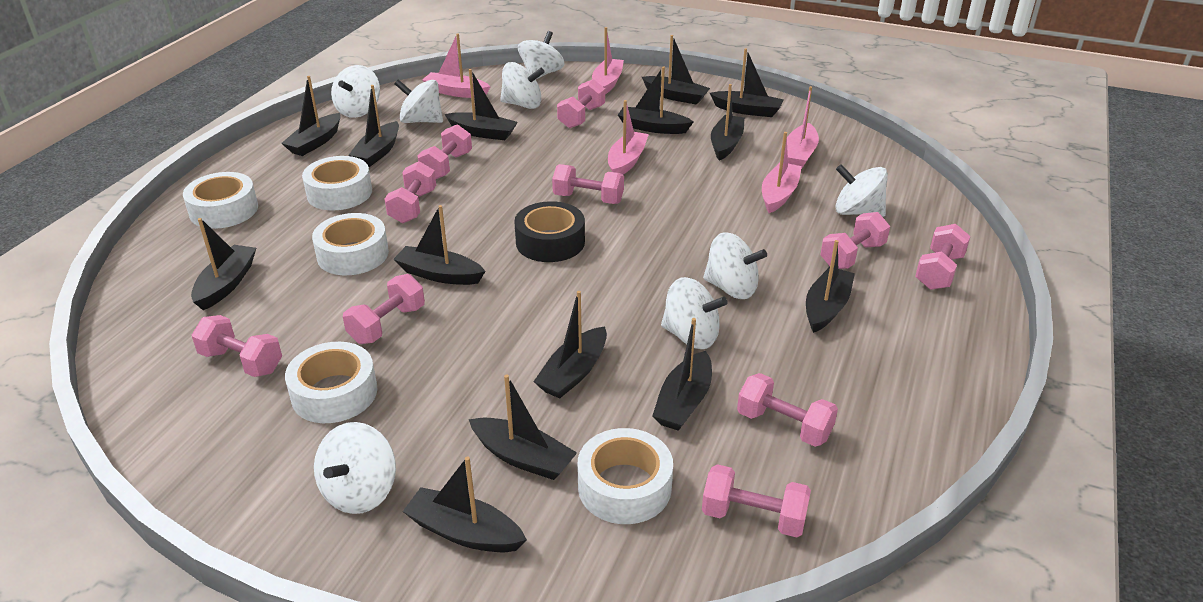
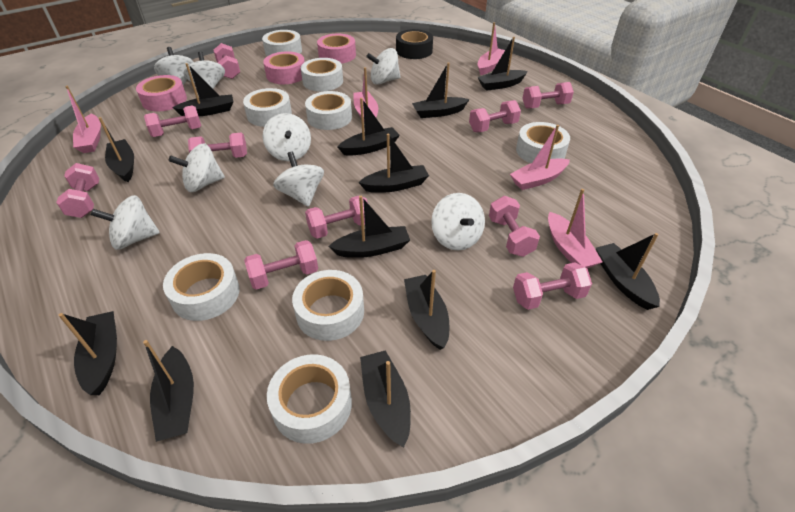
black boat: [191,218,256,310] [281,76,341,156] [348,85,399,167] [393,205,486,285] [403,457,527,552] [445,69,518,140] [469,374,577,480] [533,291,607,399] [618,66,694,134] [642,35,710,105] [652,318,712,431] [710,48,784,117] [711,84,745,160] [806,240,855,333] = 14 -> [58,311,117,395] [99,117,134,182] [143,340,194,442] [172,63,233,116] [328,196,410,258] [338,98,400,156] [358,134,429,193] [360,350,411,447] [404,270,449,350] [412,63,470,118] [477,37,528,91] [596,233,660,310] = 12
pink tape: none = 0 -> [136,75,187,112] [263,51,305,84] [317,34,356,64] = 3
white tape: [183,172,258,229] [285,342,378,423] [302,156,372,210] [312,213,389,275] [577,428,673,524] = 5 -> [163,253,240,321] [243,88,292,127] [262,30,302,56] [267,354,352,444] [292,270,364,341] [301,58,343,92] [305,91,352,130] [516,122,570,163] = 8

